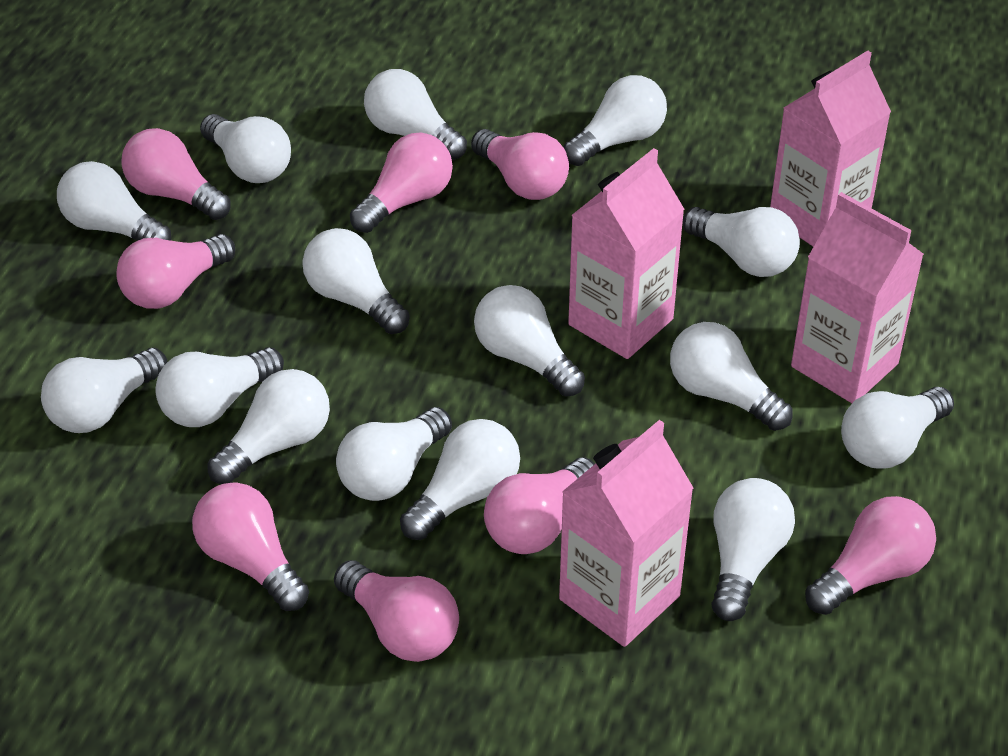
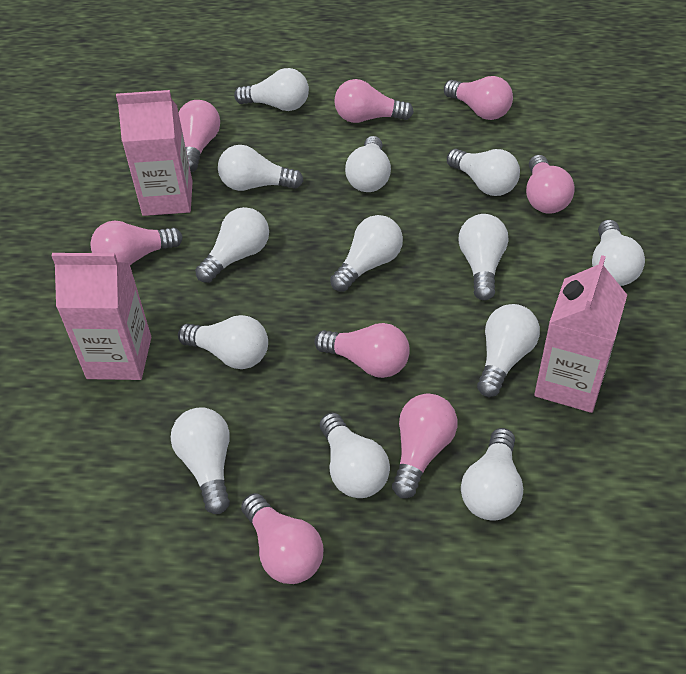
pink carton: [559,420,694,647] [568,148,685,359] [770,51,891,247] [791,192,924,403] = 4 -> [51,253,151,380] [116,90,193,216] [534,255,627,413] = 3
white light bulb: [41,348,167,433] [57,161,171,241] [155,347,284,427] [200,114,291,183] [207,369,330,484] [302,228,410,334] [336,407,452,501] [364,69,467,160] [400,419,520,540] [474,285,585,397] [563,75,667,166] [670,322,793,431] [683,207,800,277] [711,478,795,621] [841,387,954,469] = 15 -> [171,407,230,514] [178,315,268,369] [195,207,269,283] [218,145,303,191] [234,68,309,111] [320,413,390,498] [330,215,403,292] [345,136,391,192] [447,149,520,196] [459,214,508,301] [461,428,523,520] [477,304,540,397] [592,220,645,286] = 13

